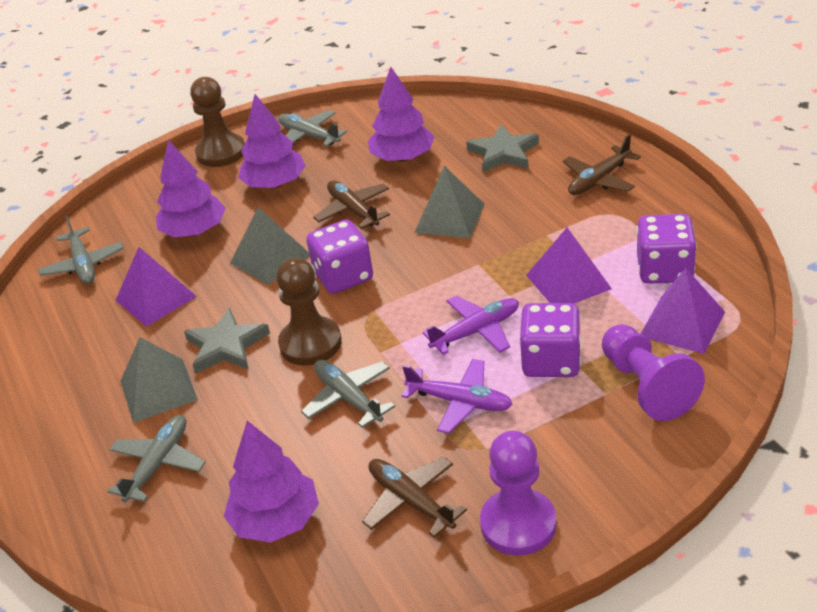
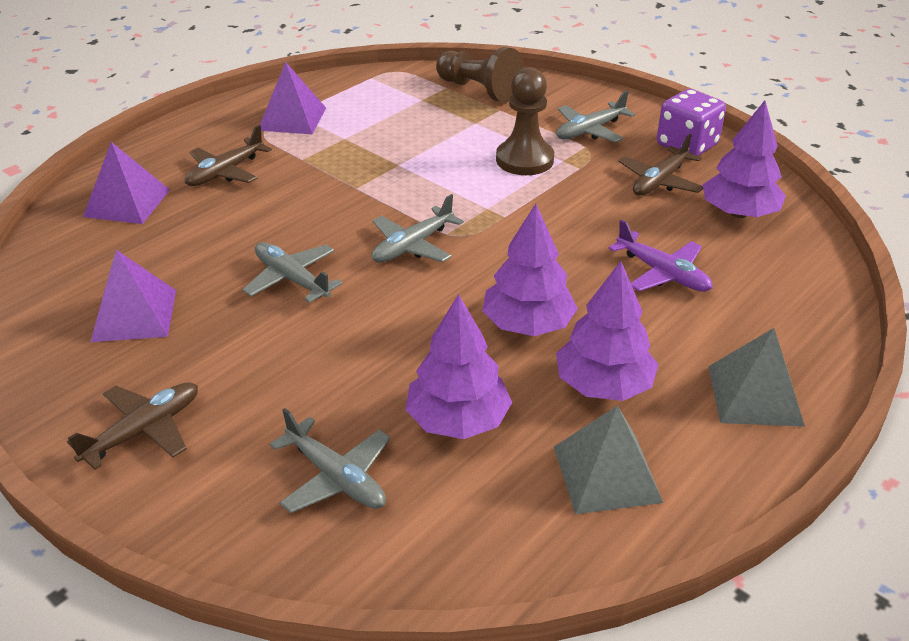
grey pyramid: [121,337,198,423] [230,207,310,285] [414,166,484,238] = 3 -> [554,405,663,514] [708,328,805,427] = 2
grey star: [184,308,270,373] [466,125,539,172] = 2 -> none = 0
purple dice: [306,220,373,294] [519,303,581,377] [637,214,697,284] = 3 -> [657,89,726,156] = 1
purple pawn: [480,431,557,556] [602,324,705,421] = 2 -> none = 0
purple plane: [401,359,513,434] [422,296,519,355] = 2 -> [608,219,712,291] = 1

